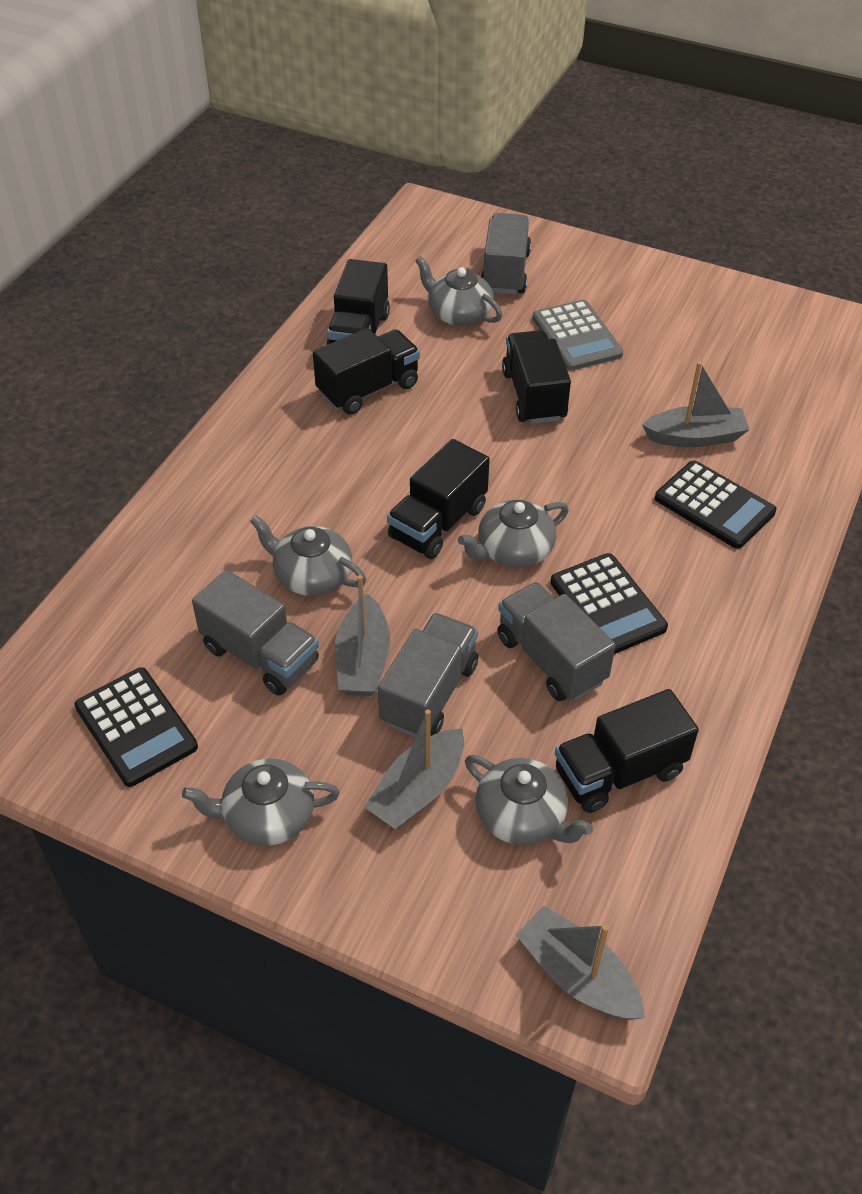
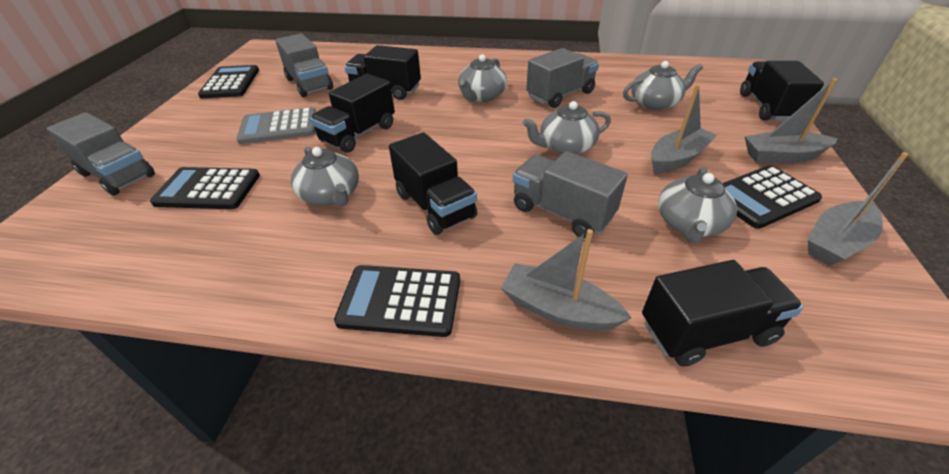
black calculator: [74,667,198,787] [550,553,668,654] [655,460,776,549] = 3 -> [150,167,260,209] [198,65,259,98] [334,265,460,337] [723,165,822,229] = 4

